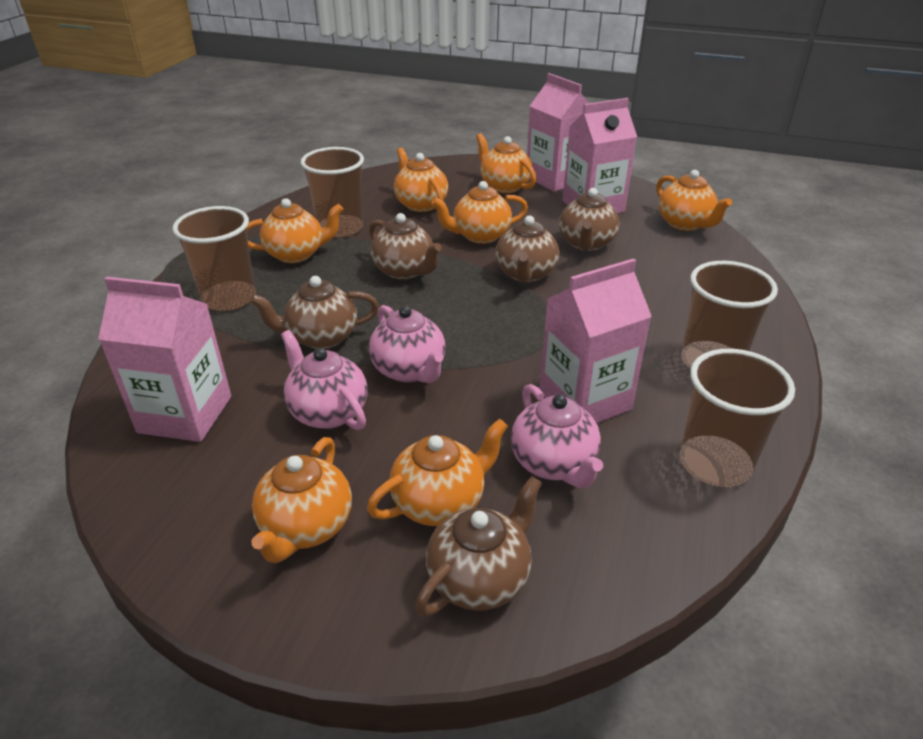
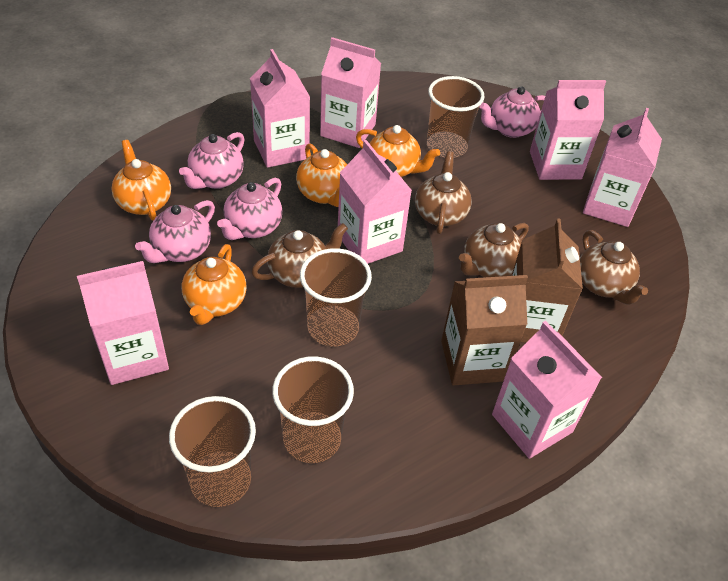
brown carton: none = 0 -> [441,275,528,386] [511,218,583,343] = 2
brown teapot: [250,276,379,349] [369,213,442,280] [415,476,542,616] [495,216,559,282] [559,188,619,251] = 5 -> [251,223,348,288] [415,152,472,234] [459,223,529,277] [580,230,648,305] = 4
orange teapot: [247,198,343,263] [251,437,352,563] [367,419,508,526] [394,148,448,212] [432,181,528,244] [476,133,536,193] [656,170,732,231] = 7 -> [111,140,171,221] [182,244,247,325] [296,144,347,207] [356,125,440,177] = 4
pink carton: [98,277,231,442] [527,73,589,192] [539,258,652,423] [563,98,637,213] = 4 -> [77,261,169,385] [250,49,310,168] [320,37,381,148] [338,140,412,264] [492,321,602,459] [530,80,606,180] [583,108,662,227] = 7
pink teapot: [281,330,368,430] [369,305,446,383] [511,384,603,489] = 3 -> [135,200,215,263] [179,132,244,189] [217,178,282,240] [479,86,545,138] = 4

